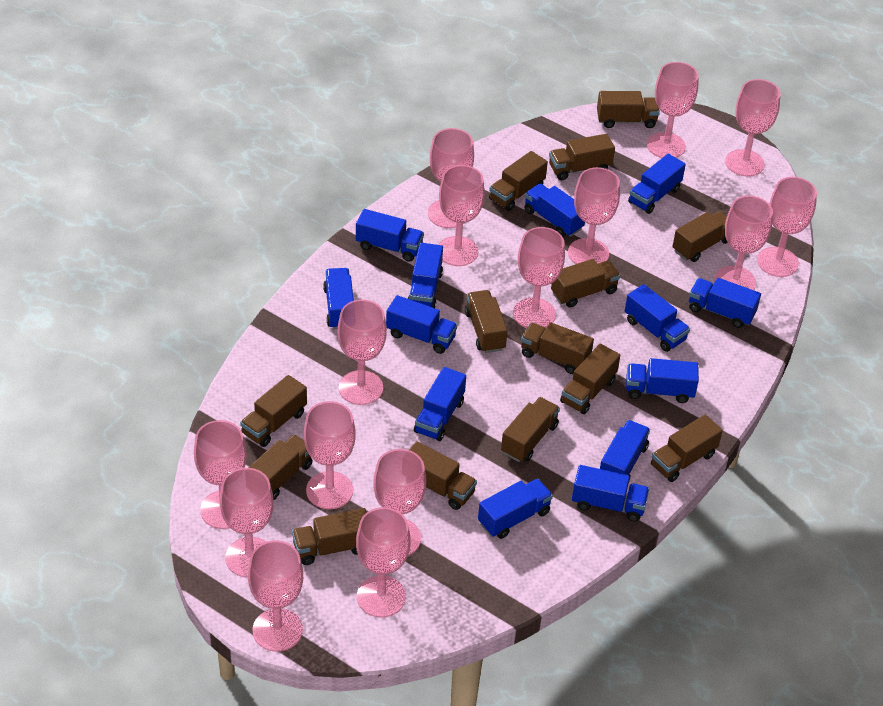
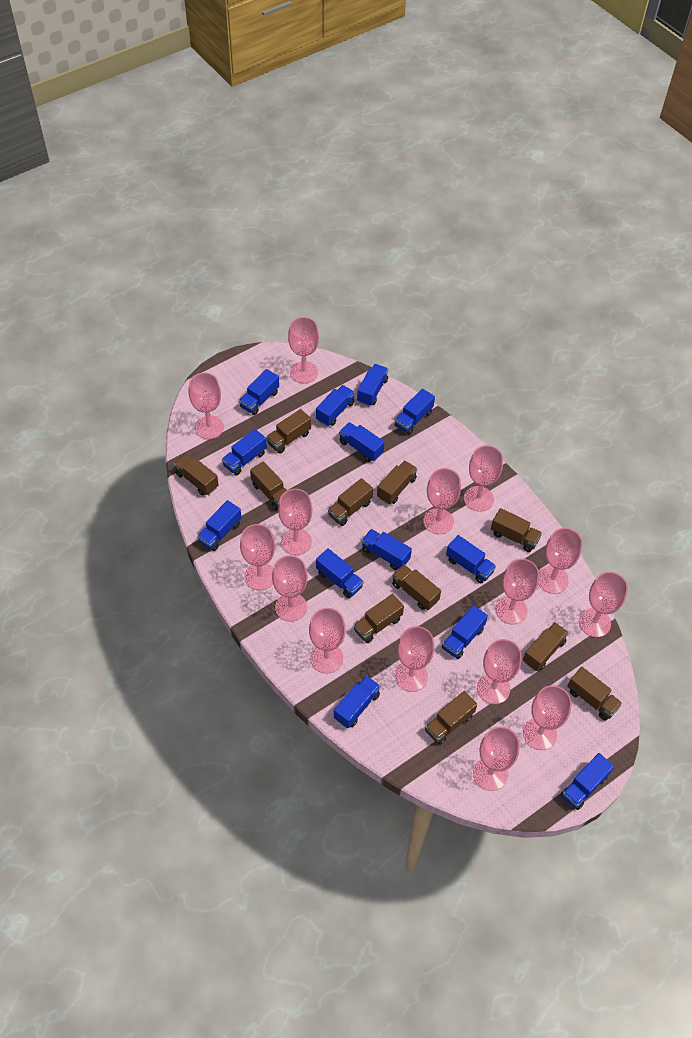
brown truck: [240,375,307,447] [248,435,313,500] [292,508,367,565] [409,441,477,510] [465,290,508,353] [489,151,548,211] [501,397,560,462] [521,322,594,374] [549,134,615,180] [551,259,620,308] [560,344,620,414] [597,91,660,128] [651,415,723,482] [672,211,728,262] = 14 -> [174,454,219,496] [250,461,287,511] [266,409,311,454] [328,478,373,526] [354,594,404,643] [377,460,417,504] [392,564,441,610] [425,691,477,745] [491,508,542,552] [523,622,569,671] [567,667,622,721] = 11

